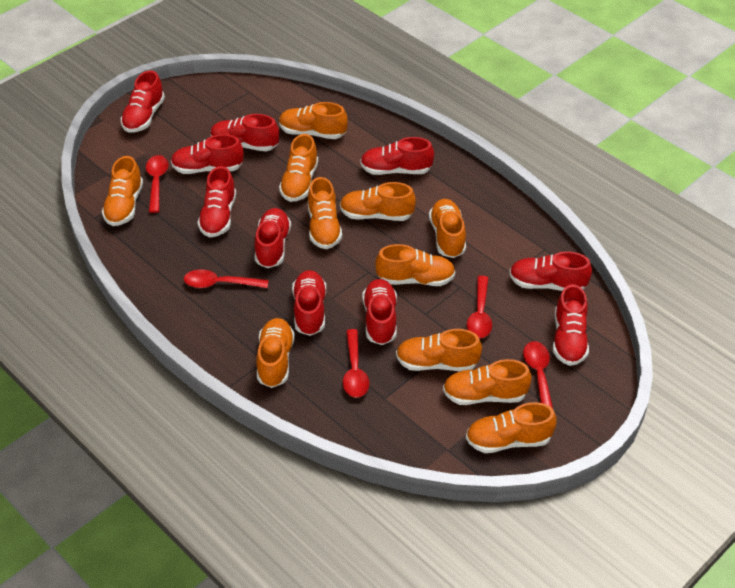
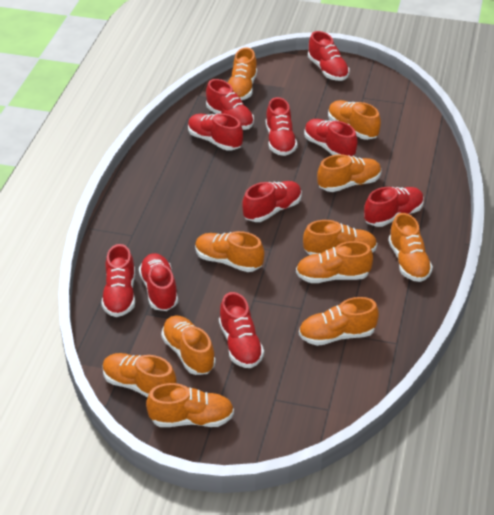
red spoon: [146,155,169,213] [184,269,269,288] [343,329,369,398] [467,276,492,338] [523,341,553,409] = 5 -> none = 0

